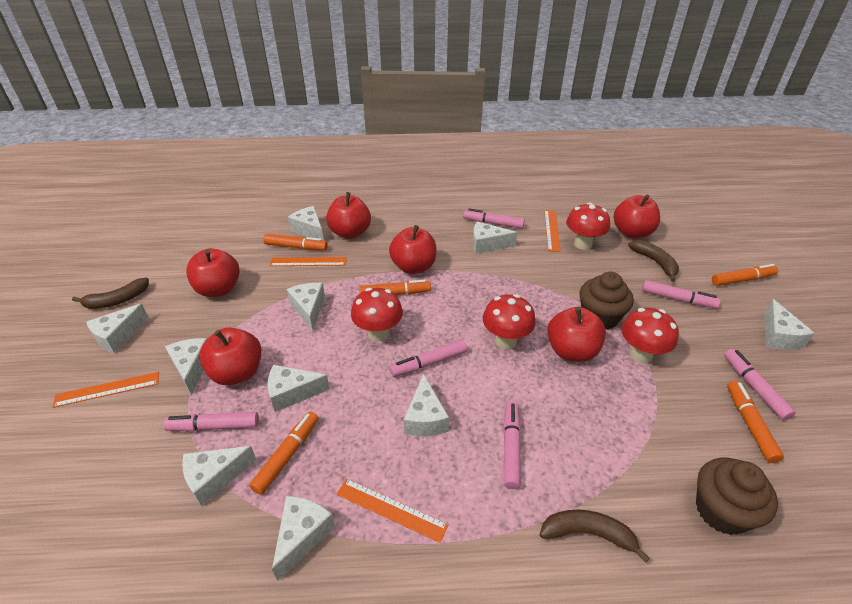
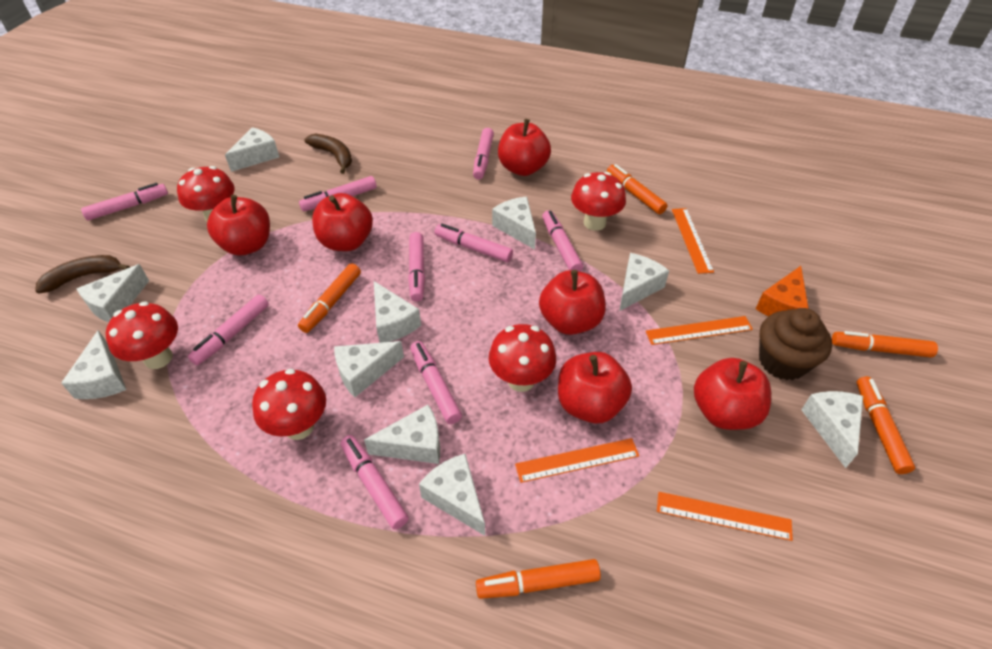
brown banana: [72,278,149,309] [539,510,650,563] [628,240,679,282] = 3 -> [35,255,130,293] [304,134,352,174] = 2
brown cupcake: [580,272,634,330] [696,458,778,535] = 2 -> [759,308,832,380] = 1
orange cheese: none = 0 -> [756,266,809,316] = 1
pink marker: [163,412,259,431] [390,340,467,377] [463,209,525,229] [503,402,521,489] [642,280,721,309] [724,349,796,420] = 6 -> [81,183,168,221] [188,295,269,365] [299,176,377,211] [341,435,409,530] [408,232,425,302] [410,341,462,424] [434,224,513,262] [473,128,494,180] [542,210,583,272] = 9
red mushroom: [351,288,403,342] [483,294,536,349] [566,203,610,250] [621,308,679,364] = 4 -> [105,301,178,369] [177,166,235,222] [252,369,326,440] [489,324,556,392] [571,172,626,231] = 5

